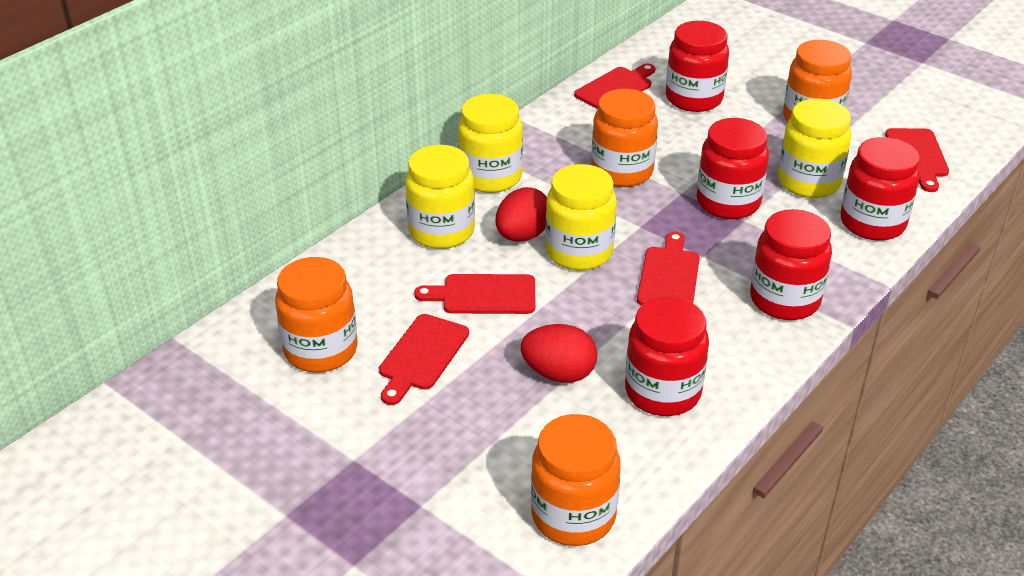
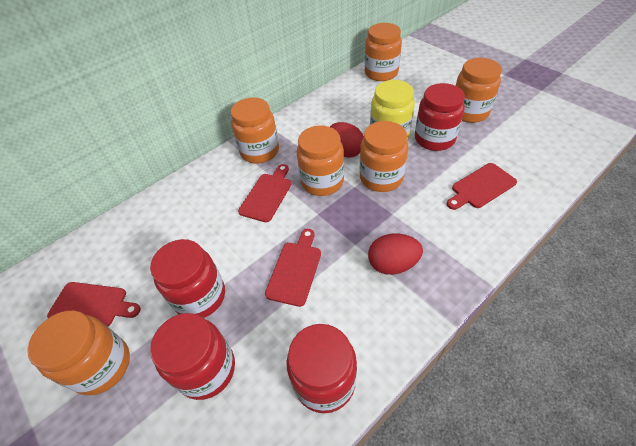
orange jar: [275,257,358,373] [531,414,621,546] [591,89,658,187] [783,40,852,122] = 4 -> [27,311,130,395] [231,98,279,164] [297,125,344,196] [360,121,408,192] [365,23,402,81] [455,58,502,123] = 6
red cutting board: [379,314,469,405] [414,274,535,314] [574,63,655,109] [637,232,700,306] [885,128,949,192] = 5 -> [47,282,141,327] [238,164,291,222] [265,229,321,307] [447,163,517,210] = 4
red jar: [625,296,709,416] [666,21,729,112] [697,118,769,219] [750,209,832,320] [841,137,920,241] = 5 -> [150,239,225,318] [150,313,235,400] [287,324,357,413] [415,83,465,151] = 4
yellow jar: [405,145,475,249] [458,94,523,193] [545,164,617,270] [778,99,851,198] = 4 -> [370,80,415,139] = 1

